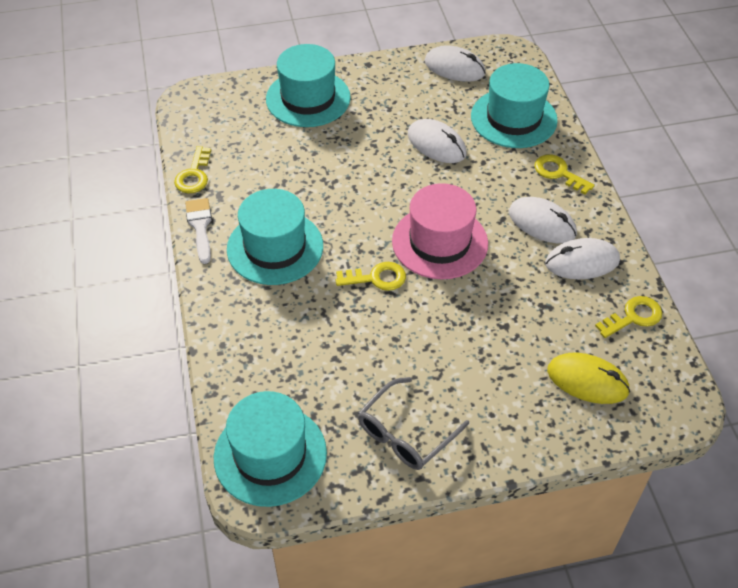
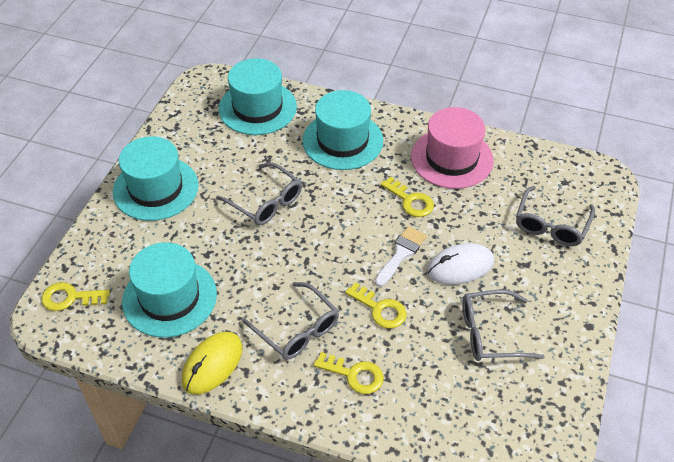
grey glasses: [358,377,469,470] = 1 -> [216,162,302,225] [242,282,339,360] [462,290,544,361] [516,186,595,246] = 4
white mouse: [408,119,467,163] [424,45,486,82] [509,197,577,243] [545,238,620,279] = 4 -> [427,243,494,285] = 1

